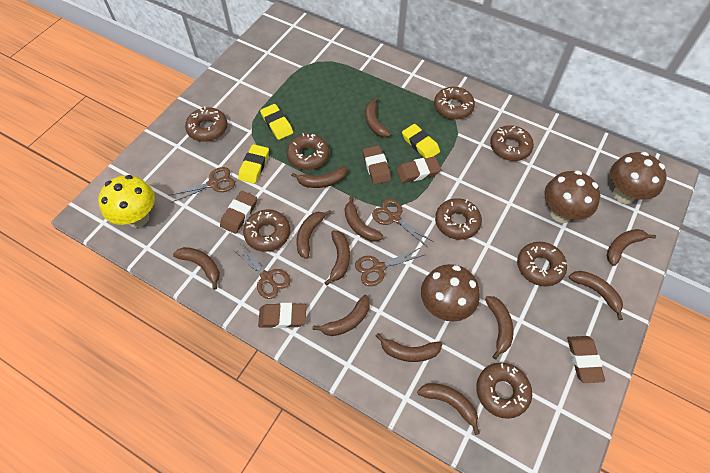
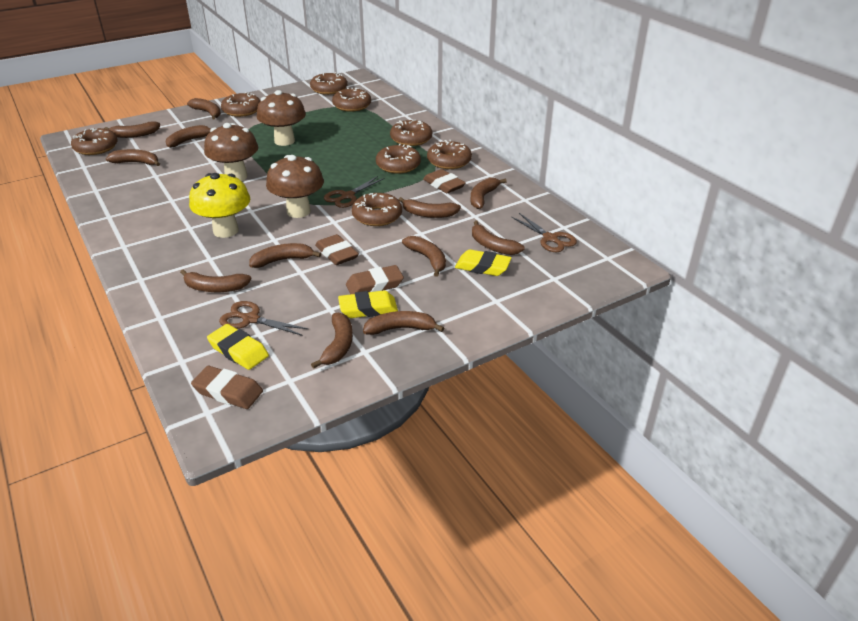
brown eraser: [220,191,257,234] [258,303,306,328] [363,145,391,185] [396,157,441,183] [567,336,605,383] = 5 -> [191,366,263,409] [315,234,359,265] [346,265,404,294] [423,169,466,193] = 4
brown scissors: [170,167,235,203] [235,245,290,299] [355,248,424,286] [372,199,433,247] = 4 -> [219,301,309,336] [324,176,385,208] [512,213,577,252] = 3

